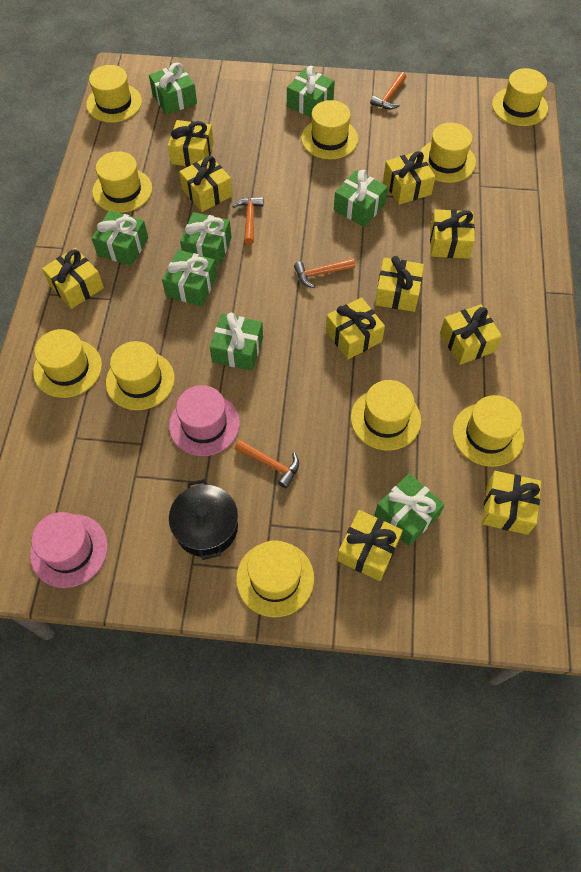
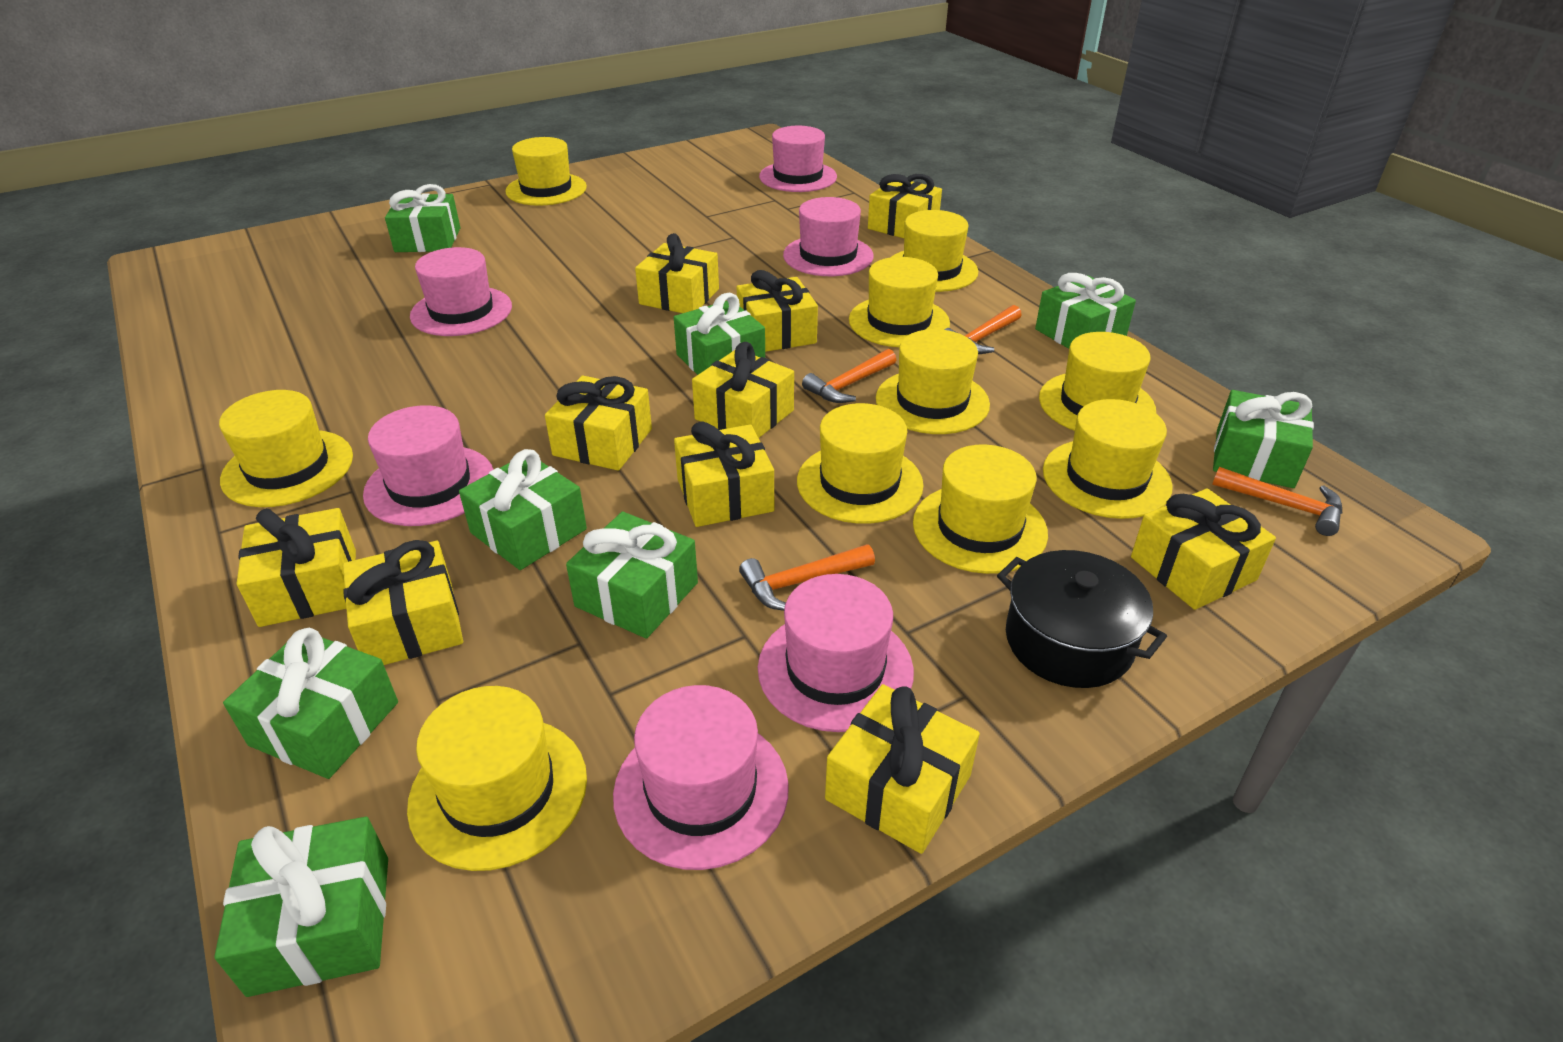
pink hat: [30,512,108,588] [169,385,240,456] = 2 -> [363,405,494,526] [410,247,512,336] [613,685,789,870] [758,574,914,732] [759,126,837,192] [783,197,874,276] = 6

